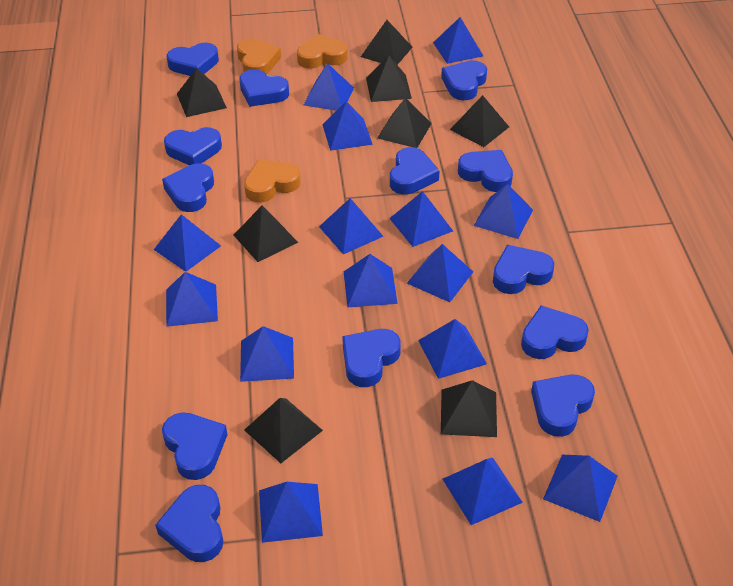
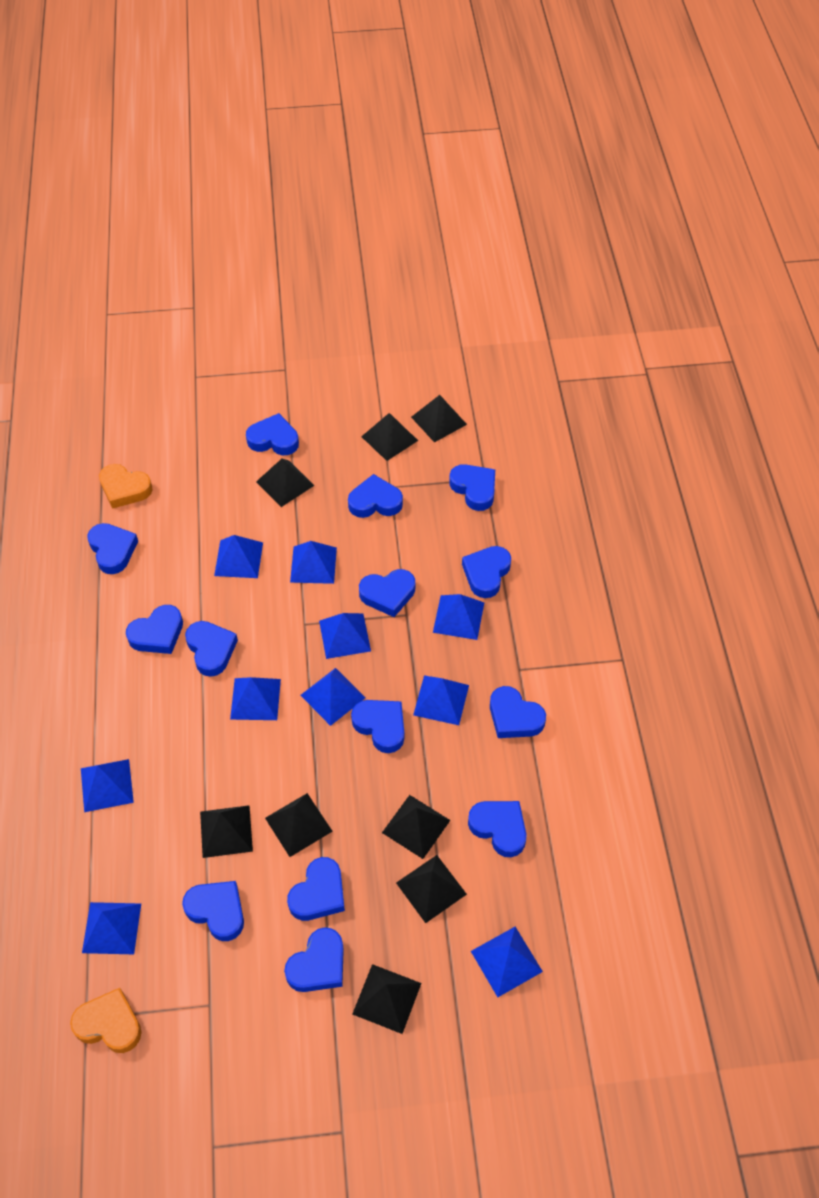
blue heart: [155,485,223,562] [162,163,214,212] [162,412,228,480] [164,127,222,165] [167,43,219,76] [239,69,289,107] [342,329,401,387] [390,147,440,195] [441,60,487,100] [458,150,513,192] [493,245,554,294] [521,305,589,359] [531,375,595,437] = 13 -> [87,523,138,574] [126,605,183,654] [182,881,244,941] [185,621,238,677] [246,413,299,455] [284,927,344,992] [287,857,345,921] [348,474,403,518] [351,700,404,753] [359,569,415,617] [449,464,495,511] [462,546,511,598] [468,801,527,857] [490,686,546,738] = 14
blue pyramid: [154,214,221,272] [166,272,218,327] [240,326,294,382] [259,482,323,543] [304,63,354,111] [319,198,384,254] [322,101,373,151] [344,254,398,307] [389,191,453,247] [407,244,473,302] [418,319,487,379] [433,17,483,64] [443,458,523,525] [474,184,533,239] [543,455,618,522] = 15 -> [81,759,134,812] [82,902,141,954] [214,535,263,578] [230,677,281,720] [290,541,337,584] [300,668,366,726] [319,613,371,659] [413,676,469,725] [433,594,484,640] [471,927,543,997] = 10
orange heart: [237,38,281,74] [244,159,301,203] [297,34,348,68] = 3 -> [70,988,142,1053] [99,464,152,509] = 2

